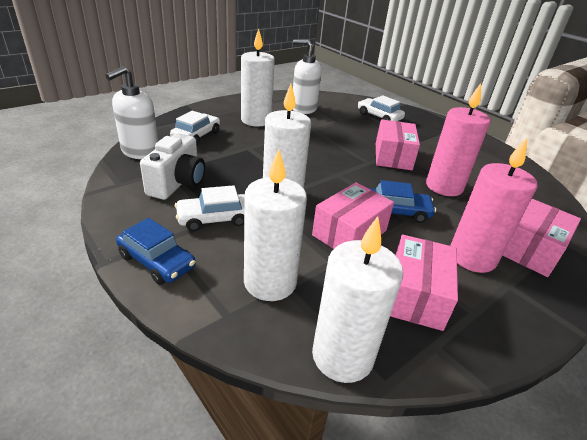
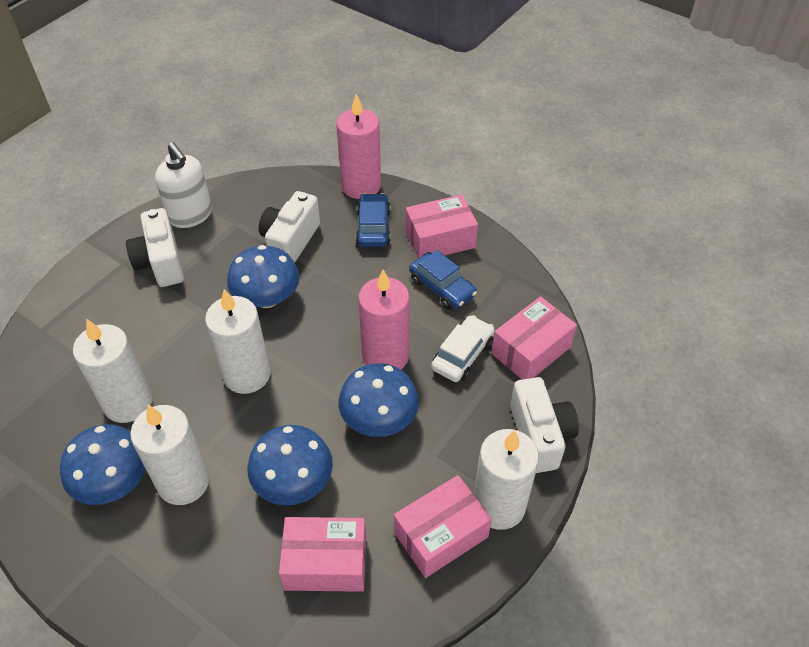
blue mushroom: none = 0 -> [60,424,146,505] [227,245,300,308] [248,425,333,505] [338,363,419,437] = 4
white camera: [140,133,205,200] = 1 -> [126,208,184,287] [259,191,320,263] [510,377,579,473] = 3
white car: [170,111,220,145] [175,185,245,231] [358,95,405,121] = 3 -> [431,315,495,382] = 1
white soap dispenser: [105,66,158,159] [293,39,322,114] = 2 -> [155,142,212,228] = 1

